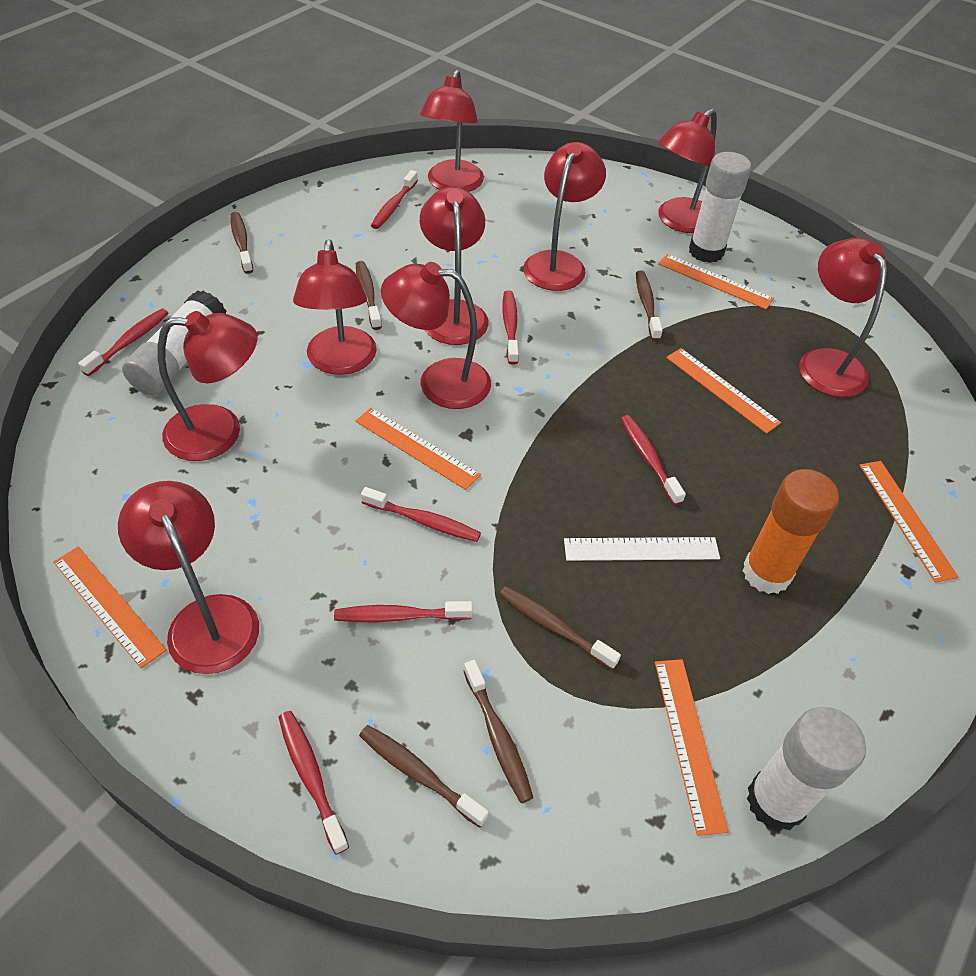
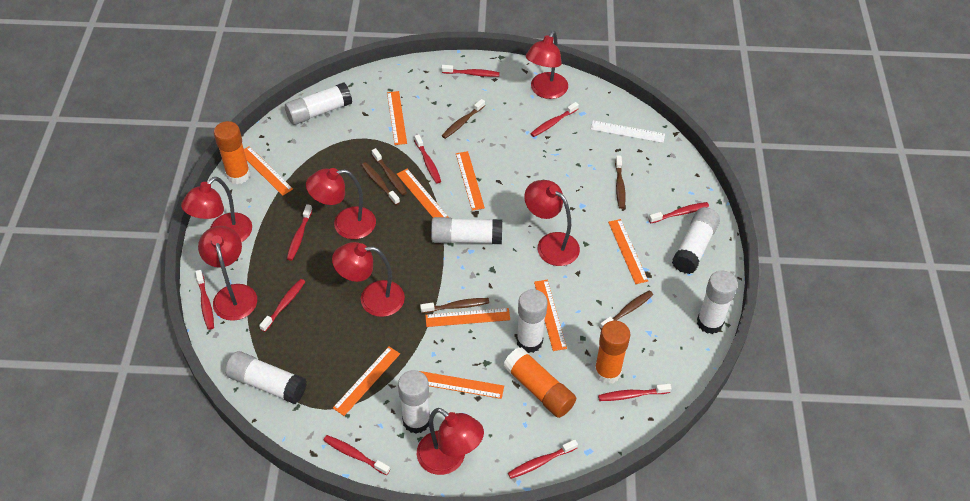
orange glue stick: [742,469,839,594] = 1 -> [214,121,251,184] [503,347,576,418] [594,321,630,384] = 3
orange ruler: [53,547,167,668] [355,408,481,490] [655,659,729,836] [658,254,774,309] [666,348,781,434] [859,461,959,582] = 6 -> [244,146,293,196] [333,347,400,416] [387,91,407,145] [397,169,448,218] [420,371,504,399] [425,308,510,327] [456,151,485,211] [534,280,567,351] [608,219,648,284] = 9
red lamp: [118,481,259,674] [157,311,258,461] [293,240,377,375] [381,262,491,409] [420,70,484,192] [420,187,489,345] [523,142,606,291] [658,109,717,233] [799,238,887,397] = 9 -> [181,177,252,242] [198,226,257,321] [306,168,376,239] [332,242,405,317] [417,408,484,475] [524,180,580,266] [526,31,568,99] = 7
red toothbrush: [78,309,168,376] [278,711,349,855] [334,601,473,622] [361,487,481,542] [371,170,418,229] [502,290,519,365] [621,415,686,505] = 7 -> [195,270,214,330] [259,279,305,332] [287,204,312,261] [323,435,390,475] [414,134,441,184] [441,65,500,77] [508,439,578,479] [530,102,579,137] [598,384,672,401] [649,202,709,223] = 10
white glue stick: [122,290,226,396] [689,152,751,263] [747,707,866,831] = 3 -> [225,351,307,404] [285,83,352,125] [398,370,430,434] [431,217,502,244] [517,289,547,353] [672,207,720,274] [697,270,738,334] = 7

